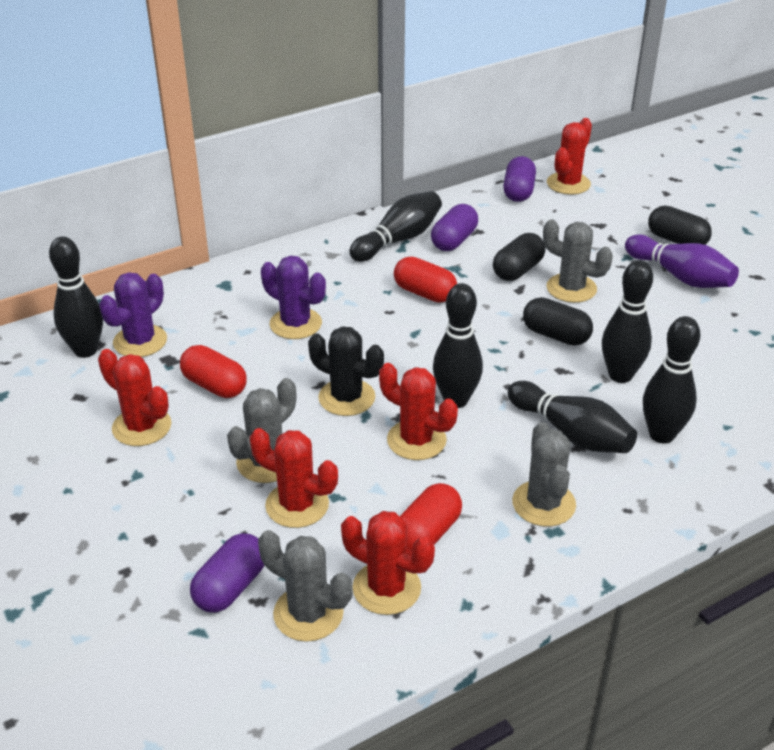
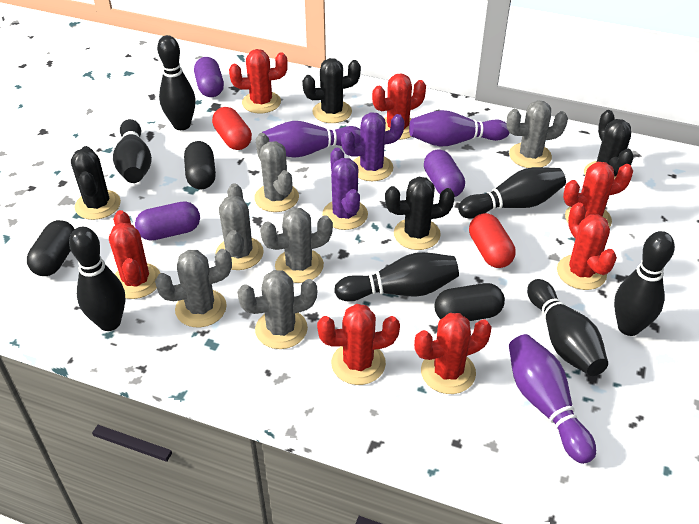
black bowling pin: [49,236,103,358] [349,191,442,262] [433,283,483,408] [508,381,637,453] [602,260,653,383] [643,316,700,444] = 6 -> [69,227,125,331] [113,119,152,183] [157,35,195,130] [334,252,459,302] [458,167,566,219] [527,279,608,376] [614,231,675,336] = 7
black cactus: [308,326,384,416] = 1 -> [71,146,121,220] [302,58,361,123] [385,177,455,250] [584,110,634,179] = 4
grey cactus: [227,378,296,483] [258,530,353,642] [512,422,576,527] [543,219,613,303] = 4 -> [155,249,232,327] [215,183,264,270] [237,270,317,349] [254,133,299,212] [260,208,333,283] [506,101,568,168] = 6
purple bowling pin: [625,235,739,288] = 1 -> [262,121,360,158] [409,110,509,147] [509,334,596,464] = 3
red cactus: [98,349,171,446] [250,428,338,528] [341,511,435,615] [379,363,458,460] [547,118,592,195] = 5 -> [109,210,160,299] [229,49,288,113] [317,304,400,385] [372,73,426,140] [414,313,492,394] [557,202,617,290] [563,162,633,227] = 7
red capsule: [180,345,247,398] [394,257,457,303] [399,483,462,550] = 3 -> [212,107,252,150] [469,213,516,268] = 2

